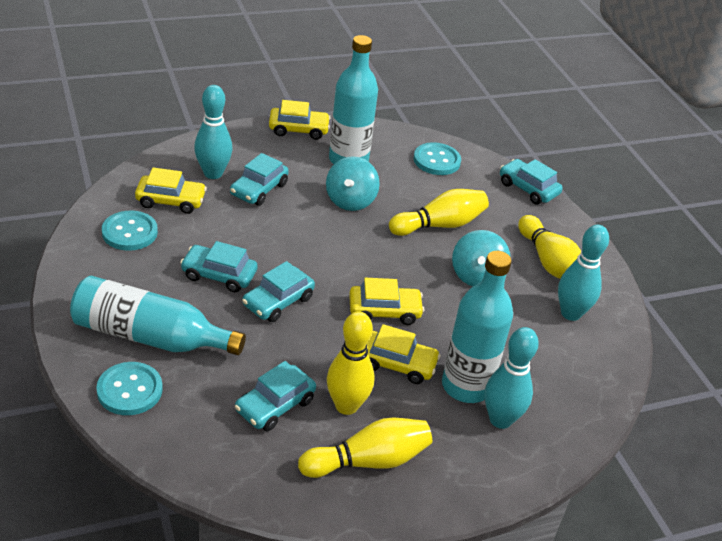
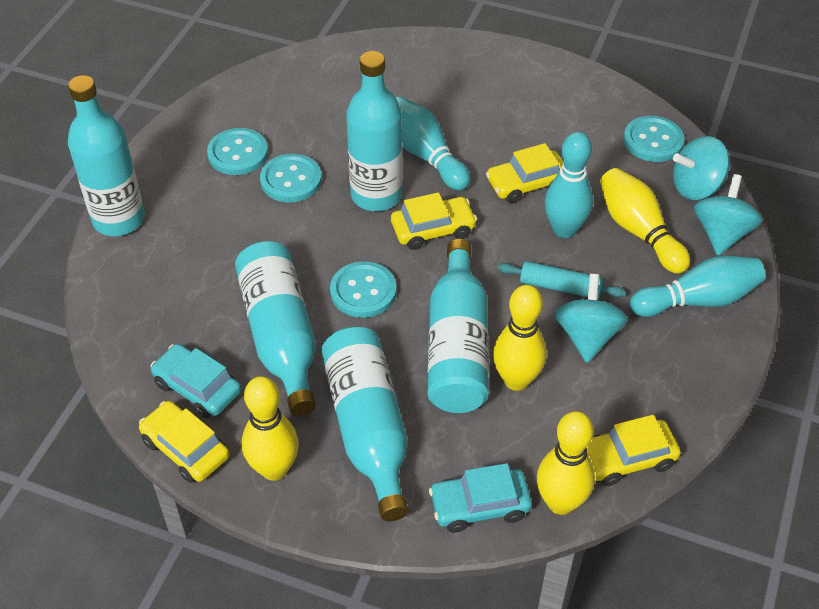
turquoise bottle: [70,276,246,355] [329,35,378,164] [442,251,513,403] = 3 -> [68,75,145,236] [235,241,316,416] [321,326,408,521] [346,51,403,211] [427,239,489,413] = 5
turquoise button: [96,362,163,415] [102,210,158,251] [413,142,461,175] = 3 -> [207,128,268,175] [260,154,322,202] [330,261,396,318] [623,116,684,162] = 4
turquoise car: [180,241,258,292] [230,153,289,206] [235,361,316,431] [242,261,315,322] [500,159,563,204] = 5 -> [150,344,241,418] [429,463,532,533] = 2
turquoise rolling pin: none = 0 -> [498,261,626,299] = 1
turquoise spinning top: [326,156,380,211] [452,230,511,286] = 2 -> [554,274,628,363] [673,136,729,200] [694,174,763,256] = 3

